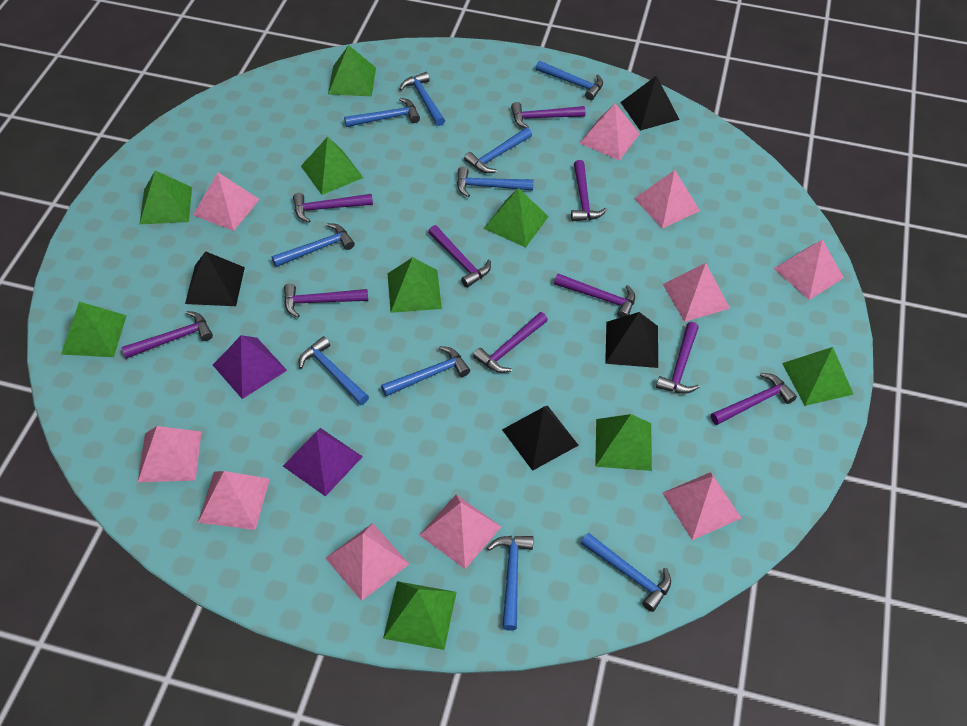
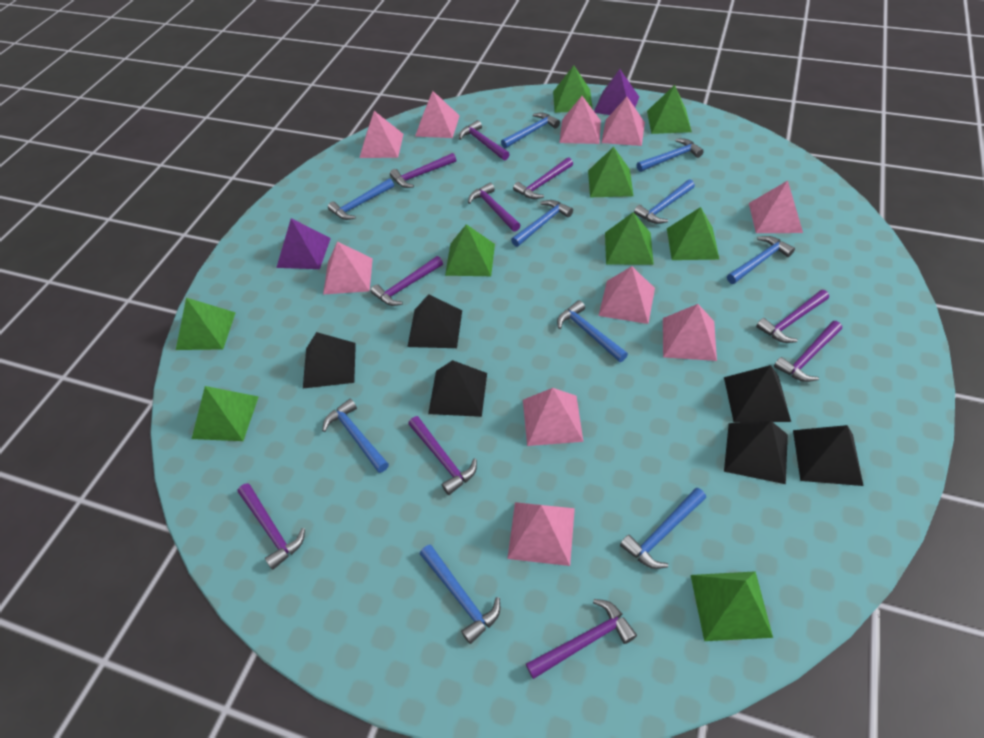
black pyramid: [185,251,245,306] [502,406,579,471] [605,312,658,368] [620,75,680,131] = 4 -> [303,332,356,388] [407,294,462,348] [428,360,487,417] [724,365,791,423] [724,421,788,484] [793,425,864,486] = 6

